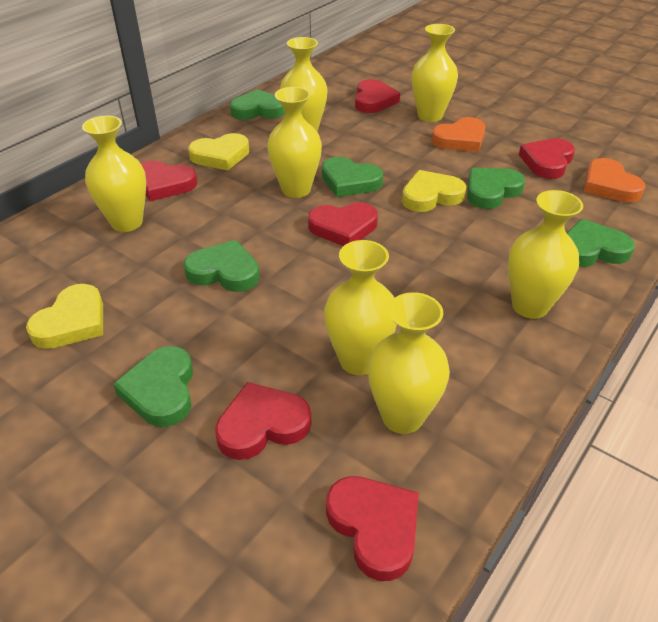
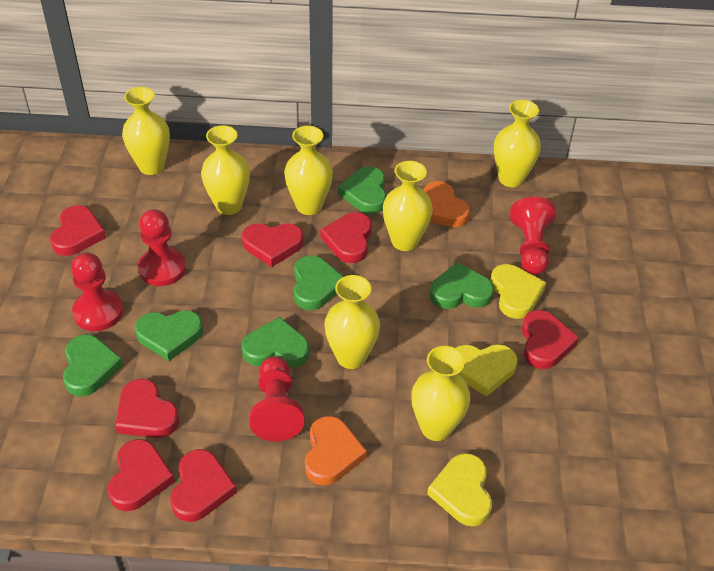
red heart: [140,161,197,201] [215,382,311,460] [308,202,378,246] [326,476,419,581] [355,79,400,113] [519,138,575,179] = 6 -> [50,205,106,256] [108,439,175,511] [115,379,179,438] [170,449,237,522] [242,223,304,267] [320,212,372,263] [522,310,579,369] = 7
red pawn: none = 0 -> [71,252,123,331] [138,209,186,286] [249,356,305,441] [510,197,556,275] = 4

